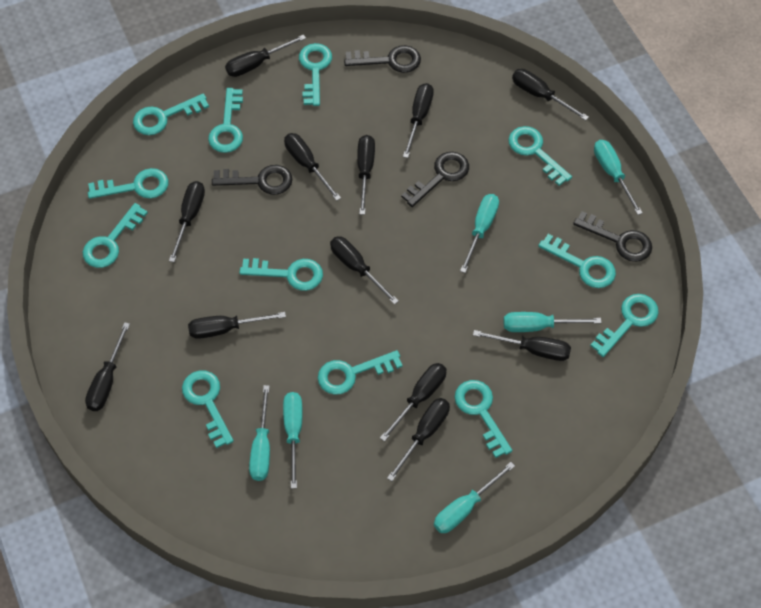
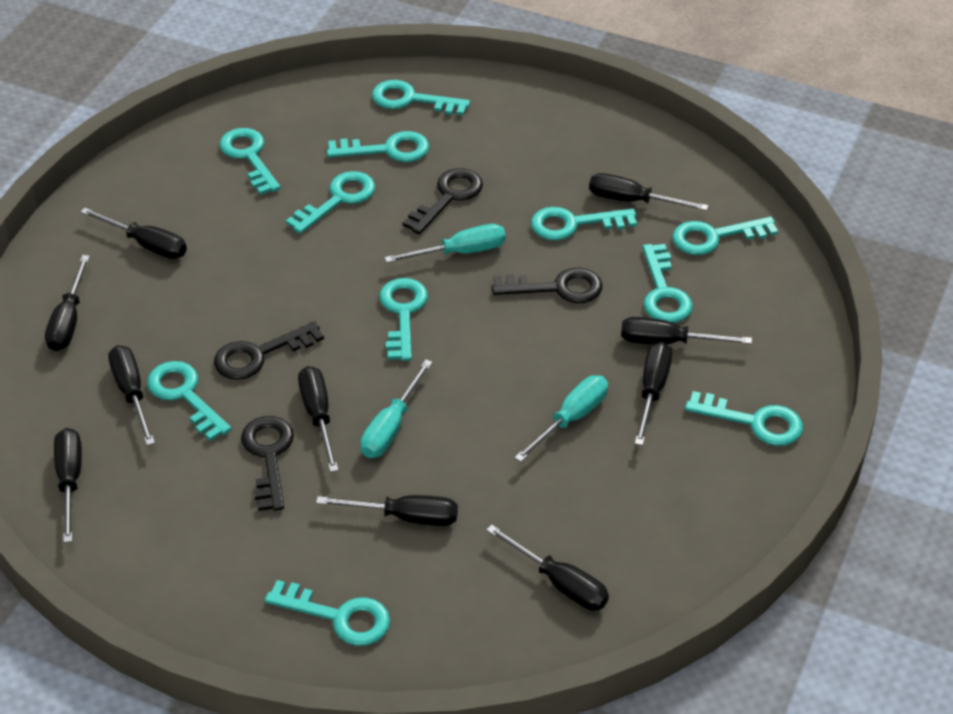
black screwdriver: [85,322,130,411] [169,181,205,262] [188,312,286,339] [225,34,306,77] [284,133,341,201] [330,236,399,305] [357,135,375,215] [380,363,446,442] [387,398,450,481] [403,83,434,158] [473,330,571,361] [512,69,589,121] = 12 -> [45,255,90,351] [54,428,82,543] [81,208,187,259] [108,345,155,446] [298,366,339,472] [316,495,458,526] [486,525,609,611] [589,173,709,211] [621,317,752,344] [635,342,672,446] = 10
turquoise key: [83,203,148,268] [88,168,168,199] [133,94,209,135] [182,370,234,448] [208,88,243,153] [239,258,323,291] [299,43,332,106] [318,350,403,395] [455,380,512,458] [508,126,572,186] [538,234,616,288] [590,294,659,357] = 12 -> [147,361,231,441] [219,128,281,195] [265,580,390,646] [286,171,375,234] [327,131,429,162] [372,80,470,116] [379,278,428,361] [531,207,637,240] [642,244,693,323] [672,217,778,255] [685,391,803,446] = 11
turquoise screwdriver: [249,385,270,481] [283,392,303,489] [434,462,515,533] [460,194,499,273] [504,312,602,332] [594,140,643,215] = 6 -> [360,360,433,458] [384,224,506,263] [514,375,608,462] = 3

